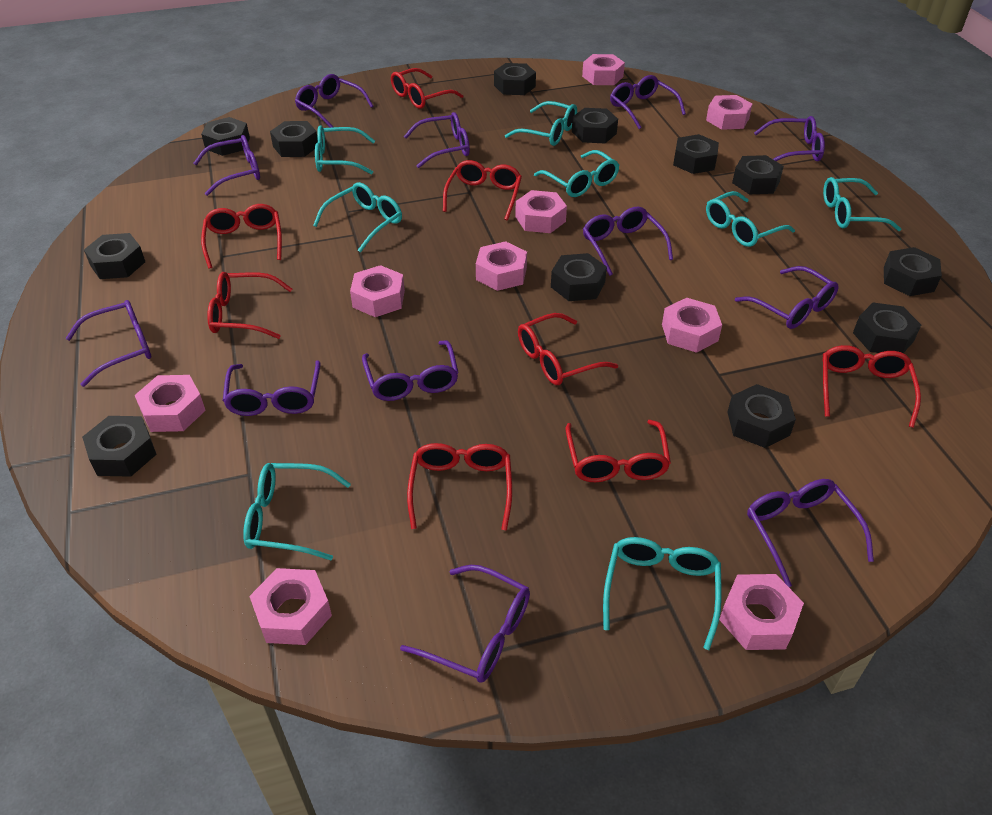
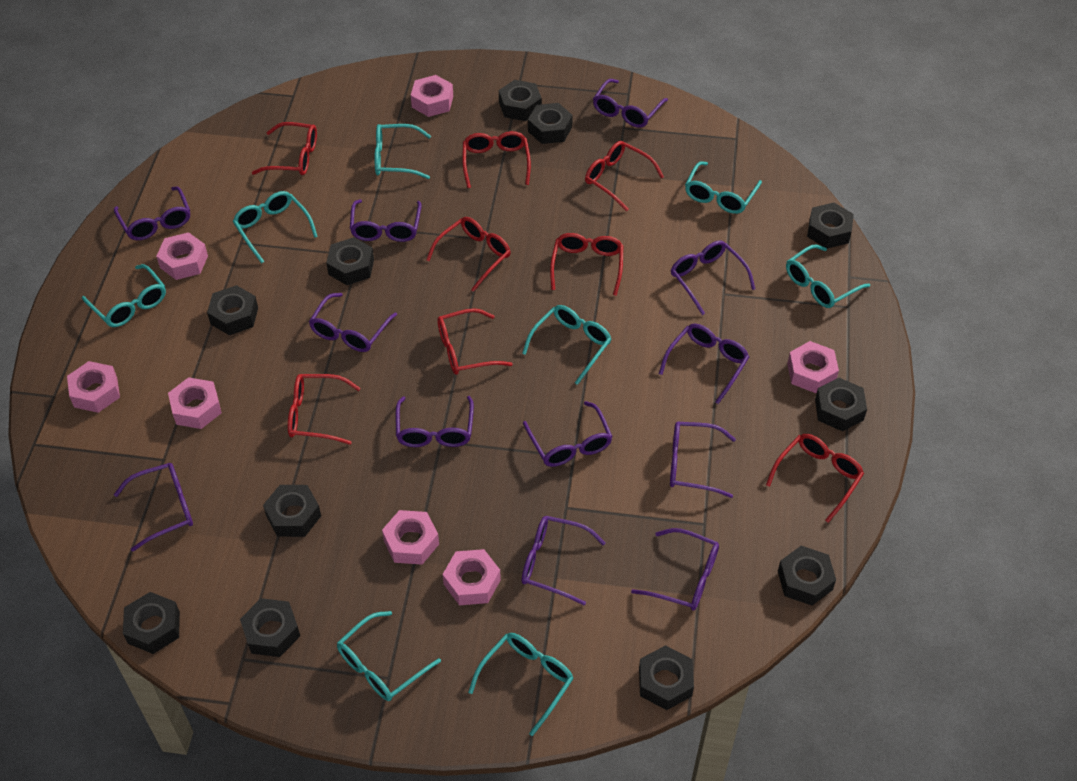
black nut: [82,416,157,477] [84,233,145,279] [201,117,250,156] [270,121,318,157] [494,63,536,95] [551,253,607,301] [572,108,618,143] [673,134,719,174] [728,384,796,448] [732,155,784,194] [853,303,921,353] [884,247,942,296] = 12 -> [123,592,180,654] [207,285,258,335] [240,598,300,657] [263,485,321,537] [326,237,374,285] [499,80,542,121] [528,103,573,144] [639,645,694,710] [778,546,836,606] [807,203,854,249] [815,378,867,431] = 11
pink nut: [135,375,206,432] [249,568,332,645] [350,265,405,317] [476,241,527,291] [515,190,567,233] [582,54,625,85] [662,298,722,353] [706,95,752,130] [719,574,804,650] = 9 -> [67,361,120,413] [156,232,208,280] [168,377,222,429] [382,510,439,565] [411,75,453,117] [443,549,501,605] [787,341,839,393] = 7

